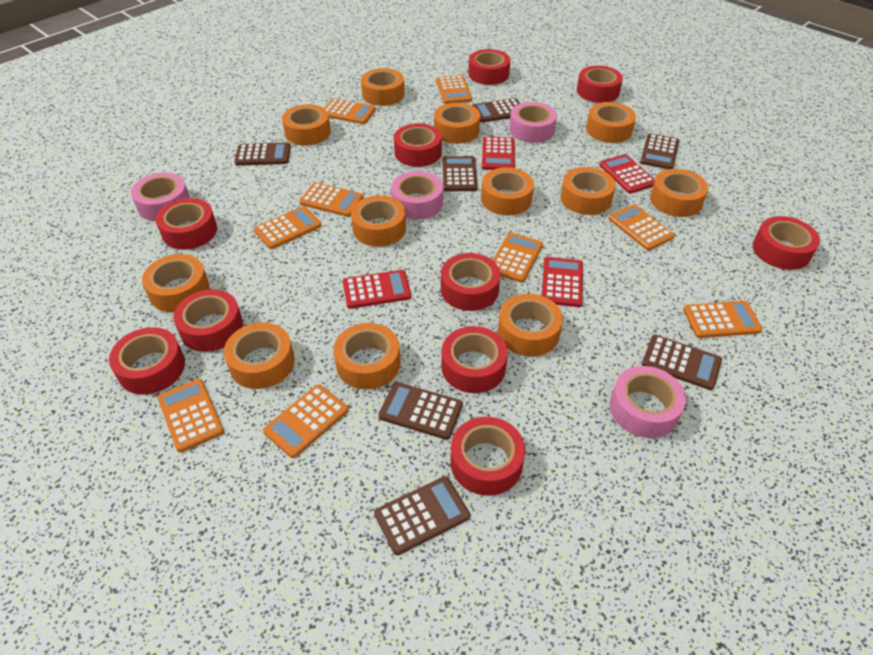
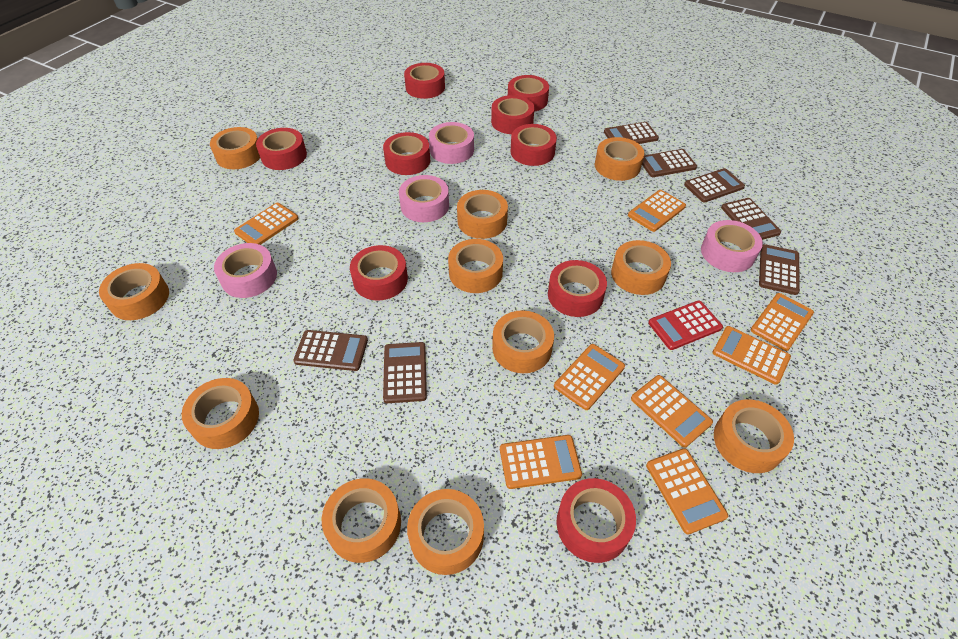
orange calculator: [157,379,224,453] [254,206,322,249] [263,385,348,458] [299,182,364,217] [325,98,376,124] [436,75,472,104] [493,233,543,283] [608,204,675,250] [683,301,763,338] = 9 -> [234,203,299,245] [500,435,582,489] [554,344,625,410] [628,190,686,232] [631,375,713,448] [646,448,728,535] [712,326,791,385] [750,293,814,351] = 8
orange tape: [142,254,209,312] [224,322,295,389] [282,104,331,146] [333,323,400,389] [351,195,406,247] [361,68,405,106] [434,103,480,144] [481,167,534,216] [498,294,563,356] [560,167,616,215] [586,102,636,143] [650,169,708,217] = 12 -> [99,263,169,320] [182,378,259,449] [210,127,260,169] [322,478,401,563] [407,489,484,575] [448,239,503,293] [457,190,508,239] [492,310,554,373] [595,137,644,181] [611,240,671,295] [714,399,794,473] = 11
red calculator: [343,270,411,309] [482,137,515,170] [542,257,583,307] [599,154,655,193] = 4 -> [648,300,723,350] = 1
red tape: [109,327,185,395] [156,198,217,250] [173,289,243,352] [394,123,442,167] [441,253,500,311] [441,326,508,393] [451,417,525,495] [468,49,510,85] [577,66,623,103] [753,216,820,270] = 10 -> [256,128,307,170] [350,245,408,300] [383,132,430,175] [404,63,445,99] [491,95,534,134] [508,75,549,112] [511,124,557,166] [548,260,607,317] [556,478,636,563] = 9

